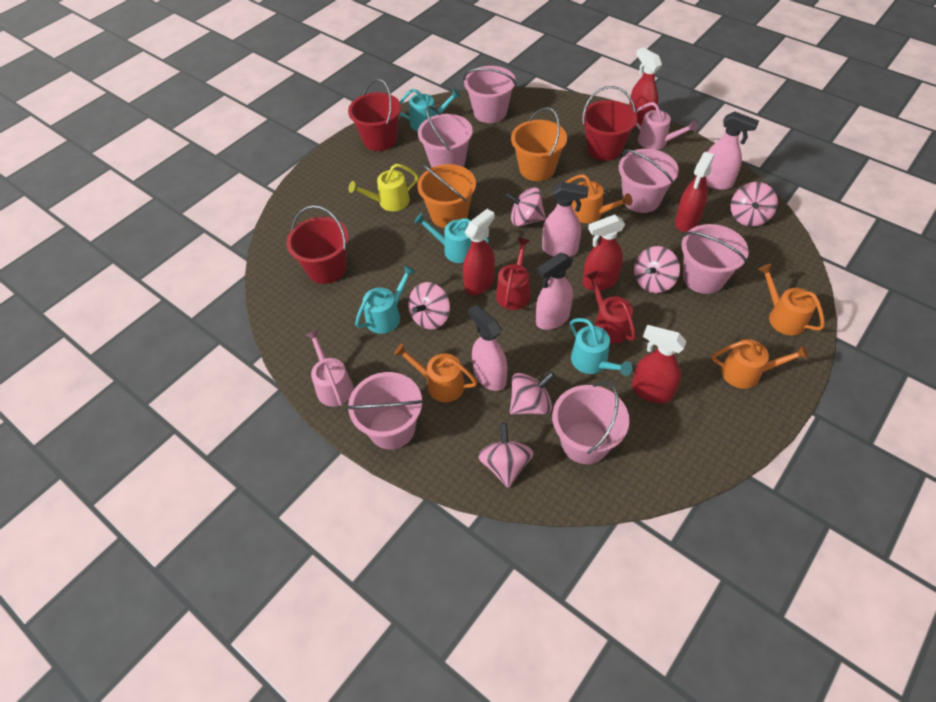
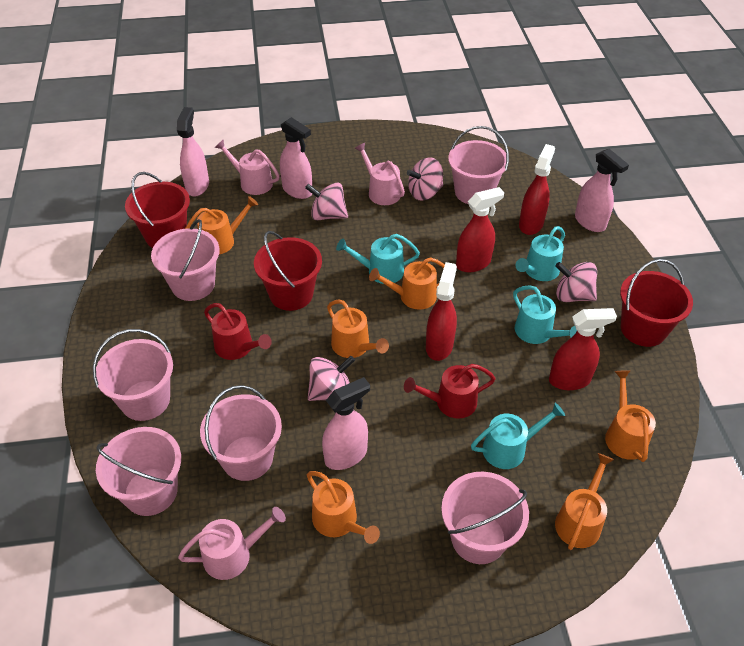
orange bucket: [417,164,476,228] [511,107,567,181] = 2 -> none = 0
orange watering can: [394,343,477,402] [566,174,632,223] [712,339,809,389] [758,264,825,335] = 4 -> [185,196,258,255] [307,471,380,544] [327,300,389,358] [369,257,445,310] [555,453,614,550] [605,370,656,462] = 6
pink spinning top: [408,282,450,330] [478,423,534,488] [505,187,546,227] [510,371,555,415] [634,246,680,293] [731,182,778,227] = 6 -> [305,182,348,220] [308,356,355,401] [407,157,443,201] [555,262,597,302] = 4
pink watering can: [305,330,354,407] [636,102,698,150] = 2 -> [178,507,286,580] [215,140,280,195] [355,143,405,205] = 3
red spray bottle: [463,209,495,295] [583,215,625,291] [629,47,662,127] [632,325,687,403] [675,152,714,232] = 5 -> [426,262,457,361] [456,187,504,272] [519,144,555,235] [549,308,617,390] = 4
yellow watering can: [349,164,418,211] = 1 -> none = 0

